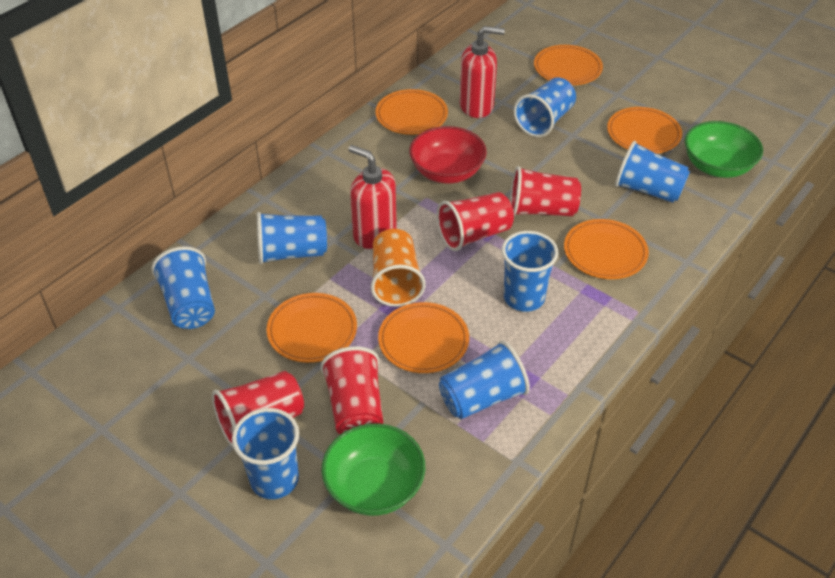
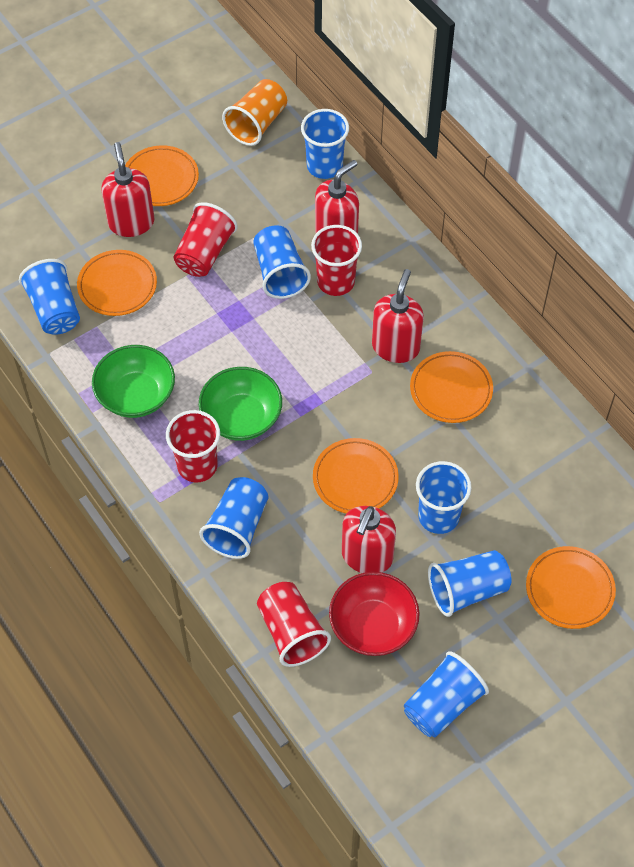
orange plate: [266,293,357,363] [375,89,448,135] [378,302,469,373] [534,45,603,85] [564,219,649,279] [607,107,682,154] = 6 -> [77,250,157,316] [125,145,199,206] [313,438,399,514] [410,351,493,423] [526,546,616,629] = 5
red soap dispenser: [348,145,397,249] [460,26,505,118] = 2 -> [101,142,154,237] [315,160,359,234] [342,506,396,573] [372,269,424,363] = 4

